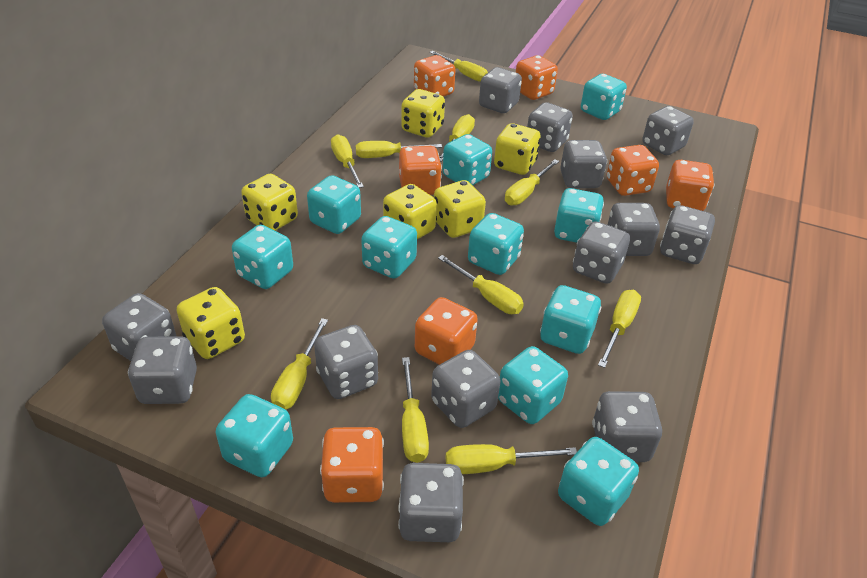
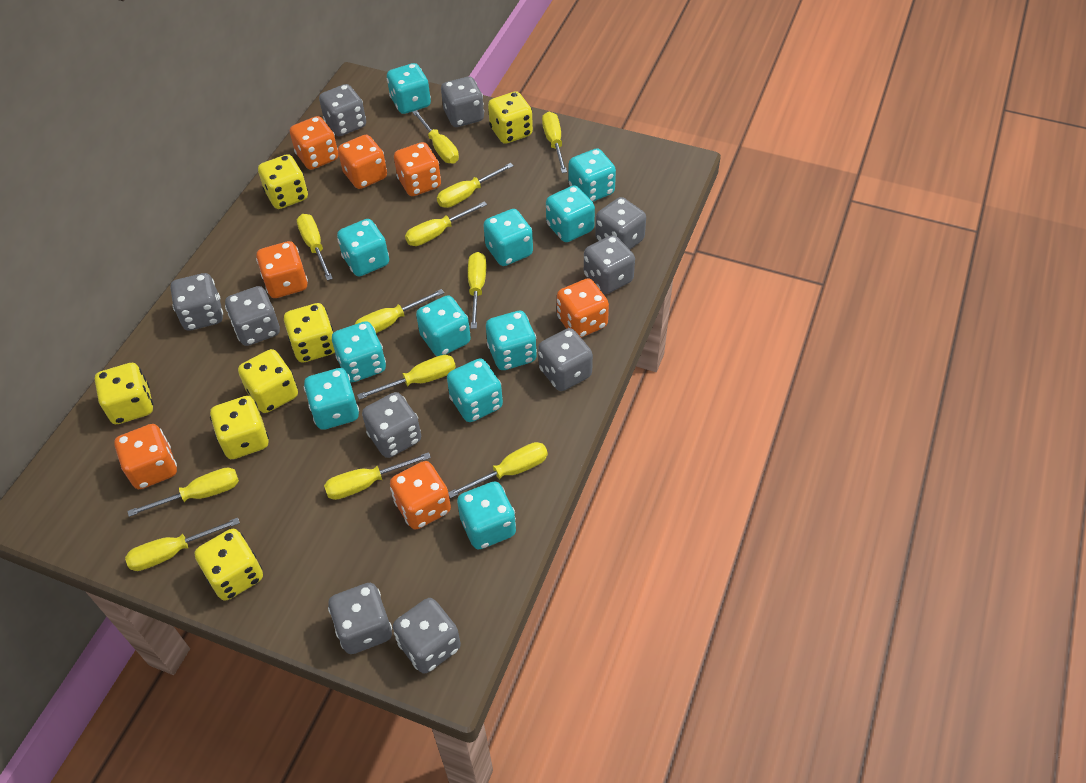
grey dice: [102,293,176,361] [128,336,197,404] [314,325,378,399] [398,463,464,542] [431,350,501,428] [479,67,522,113] [527,102,573,152] [560,140,607,188] [573,221,630,284] [592,391,662,462] [607,203,660,256] [643,106,694,155] [660,205,715,264] = 13 -> [171,273,223,331] [225,286,280,346] [319,84,366,136] [328,583,392,654] [362,392,421,458] [393,598,461,674] [441,77,484,127] [538,328,593,391] [584,235,635,294] [595,197,646,249] = 10
yellow dice: [177,287,245,359] [241,174,298,231] [383,184,437,239] [401,89,445,138] [434,180,486,238] [494,123,541,175] = 6 -> [95,363,153,424] [195,529,263,601] [210,396,269,459] [238,349,298,413] [258,154,308,209] [284,303,335,363] [488,91,533,144] = 7
yellow screwdriver: [271,318,328,410] [331,134,364,188] [356,141,442,158] [402,357,429,463] [429,51,488,82] [438,255,524,314] [439,114,475,162] [446,444,577,474] [505,159,559,206] [598,290,641,368] = 10 -> [125,518,240,571] [127,467,239,517] [297,214,333,281] [324,452,431,500] [354,289,444,333] [357,355,456,400] [405,201,487,246] [412,110,459,164] [437,163,514,208] [448,442,548,498] [468,252,486,329] [542,111,567,173] = 12

